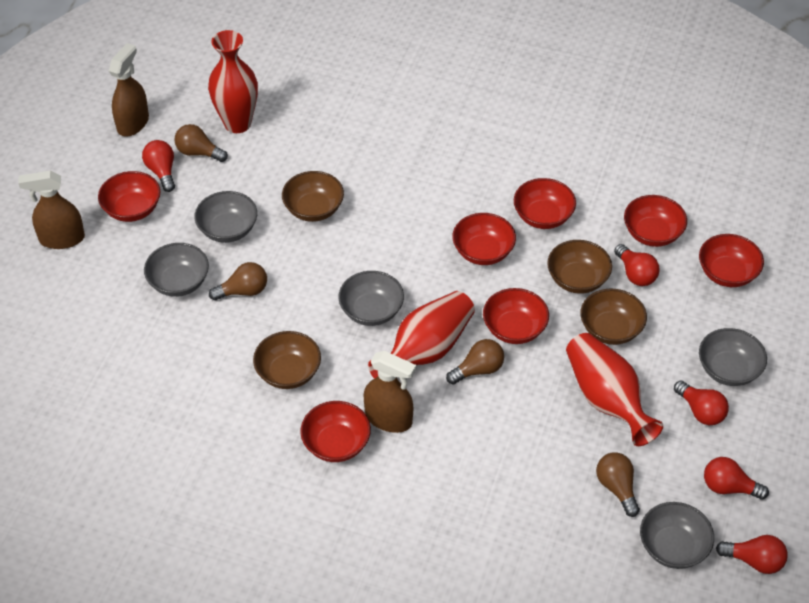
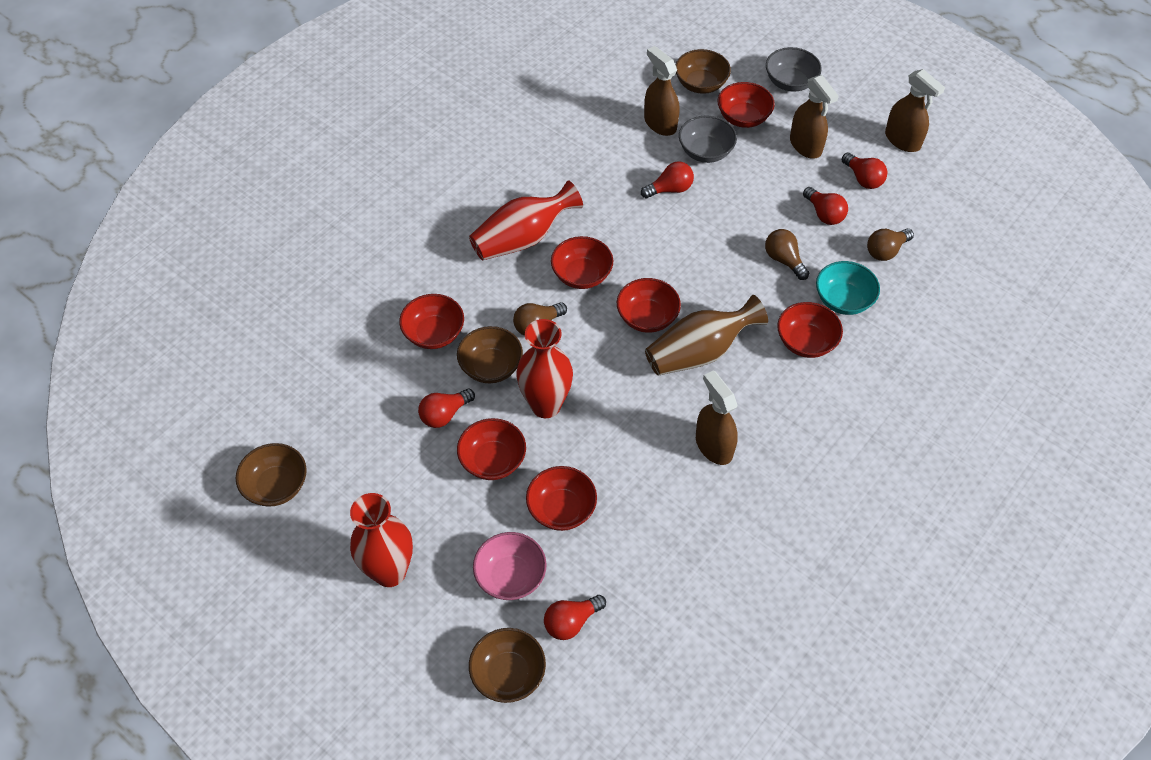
brown light bulb: [174,124,228,162] [209,262,267,301] [446,339,504,384] [596,452,640,517] = 4 -> [513,302,567,336] [765,229,809,280] [867,229,914,261] = 3
brown spray bottle: [18,171,85,249] [109,43,149,136] [364,351,416,433] = 3 -> [644,46,680,136] [696,370,738,465] [790,75,839,158] [885,69,945,152] = 4
brown vase: none = 0 -> [645,295,768,376] = 1
grey bowl: [144,243,209,297] [194,191,257,243] [338,271,404,326] [640,502,714,569] [699,328,767,386] = 5 -> [679,115,737,163] [766,47,822,91] = 2
pink bowl: none = 0 -> [473,532,547,600] = 1
turquoise bowl: none = 0 -> [816,261,880,315] = 1

